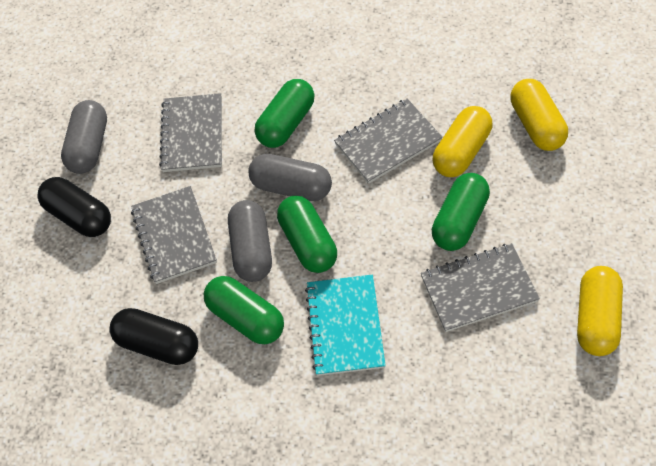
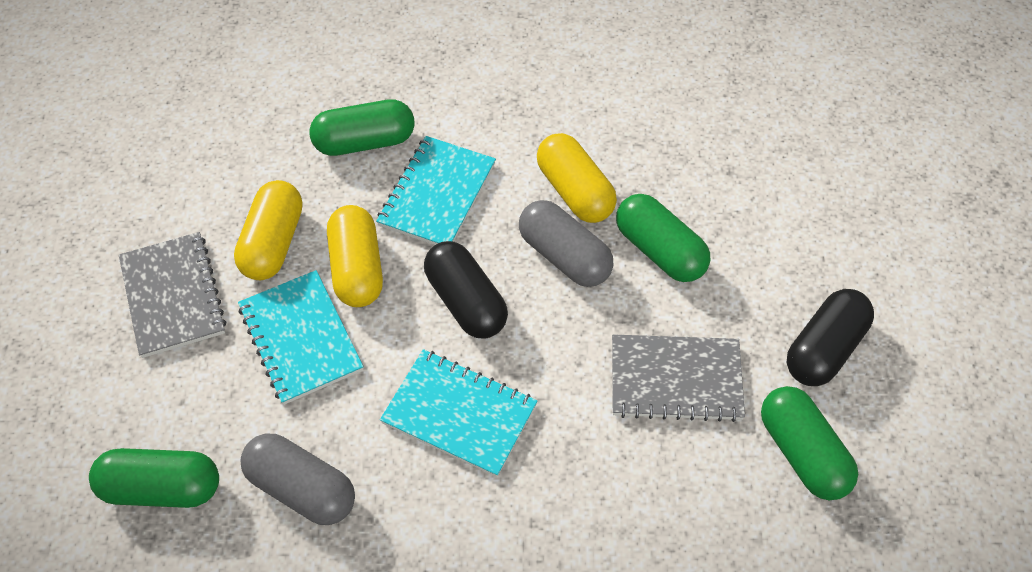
grey capsule: [61,100,107,174] [228,200,272,282] [248,154,332,201] = 3 -> [240,434,355,525] [519,200,613,287] = 2
grey notebook: [131,186,217,284] [159,93,222,172] [334,98,443,184] [421,243,540,332] = 4 -> [119,232,226,358] [612,334,745,422] = 2
turquoise notebook: [305,275,386,376] = 1 -> [238,270,364,405] [376,136,496,245] [380,349,537,477] = 3

